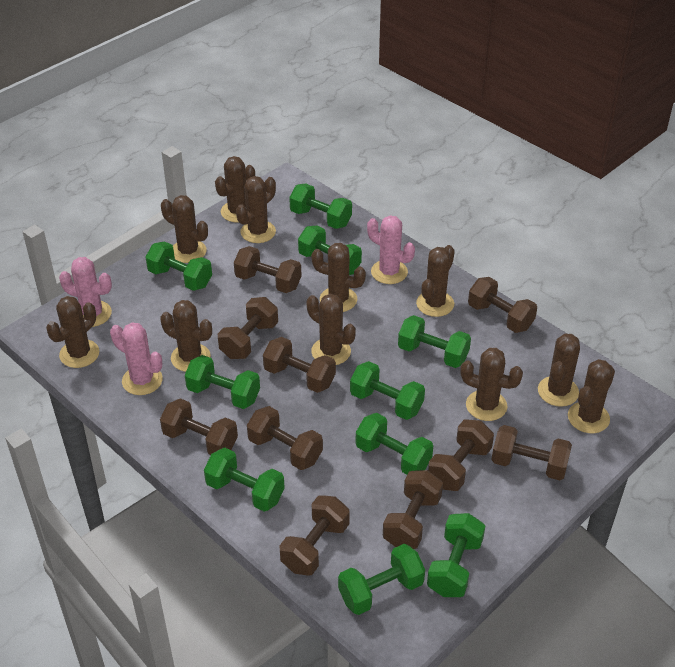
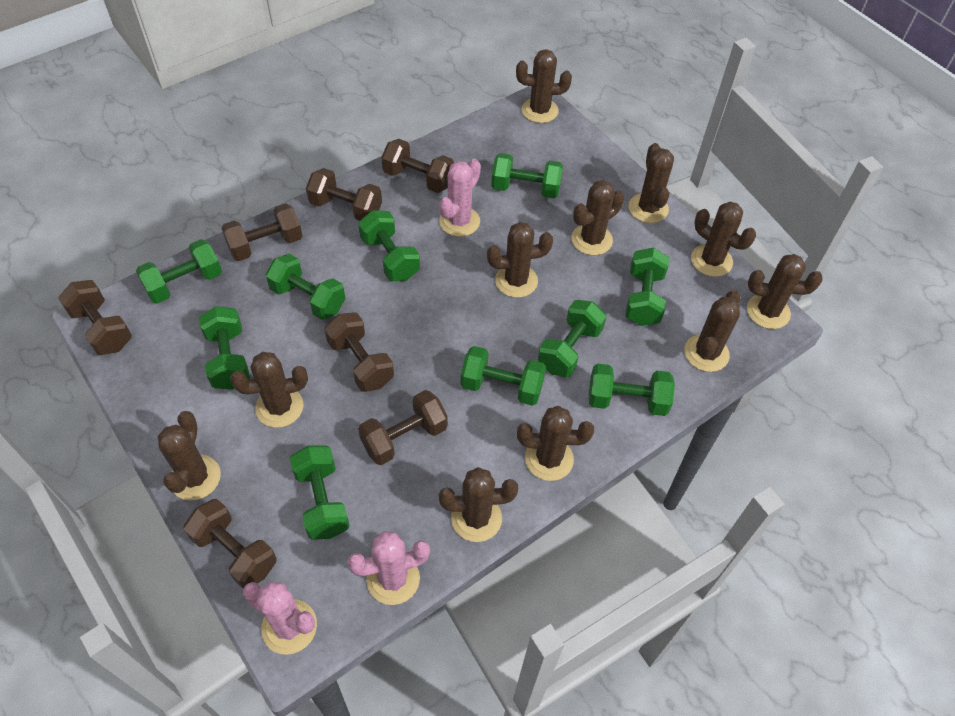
brown dumbbell: [160,398,238,455] [218,297,278,359] [234,246,301,293] [247,406,323,470] [263,337,336,393] [279,495,350,576] [383,470,443,549] [428,420,494,491] [468,277,537,333] [492,425,572,480] = 10 -> [58,280,132,355] [184,499,277,588] [222,203,303,261] [306,168,382,221] [324,312,394,392] [358,390,448,465] [381,139,454,193] = 7

